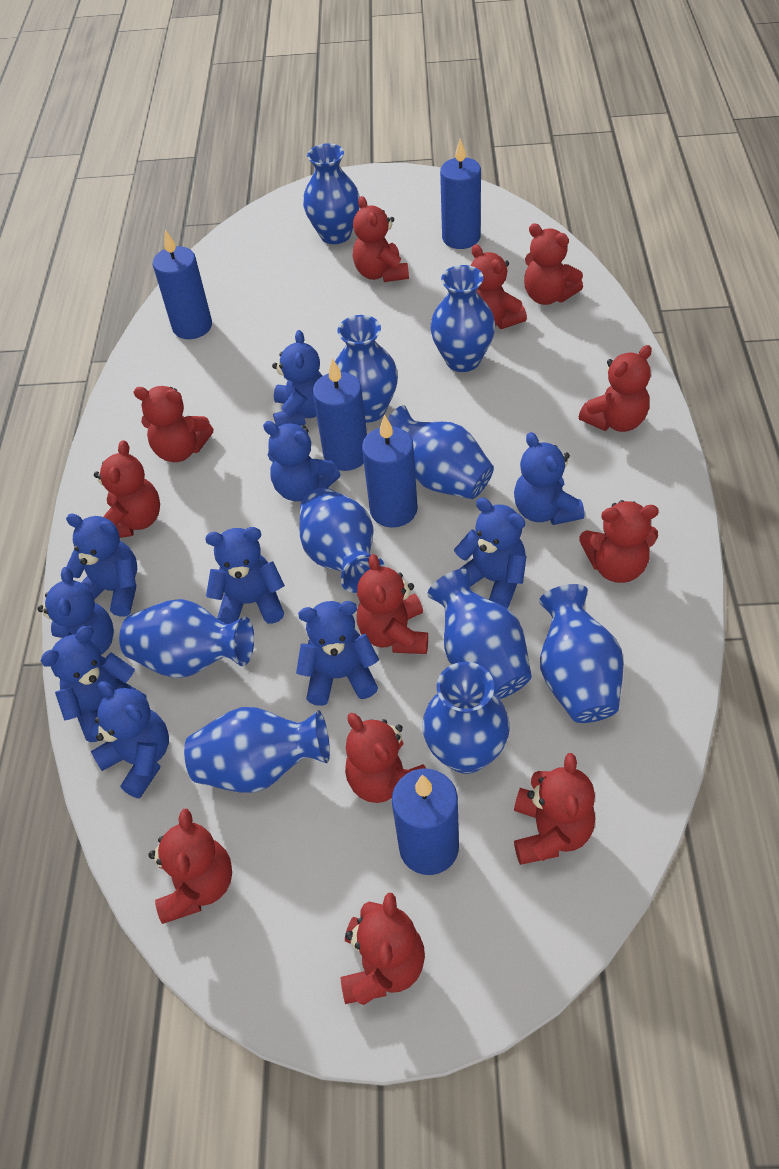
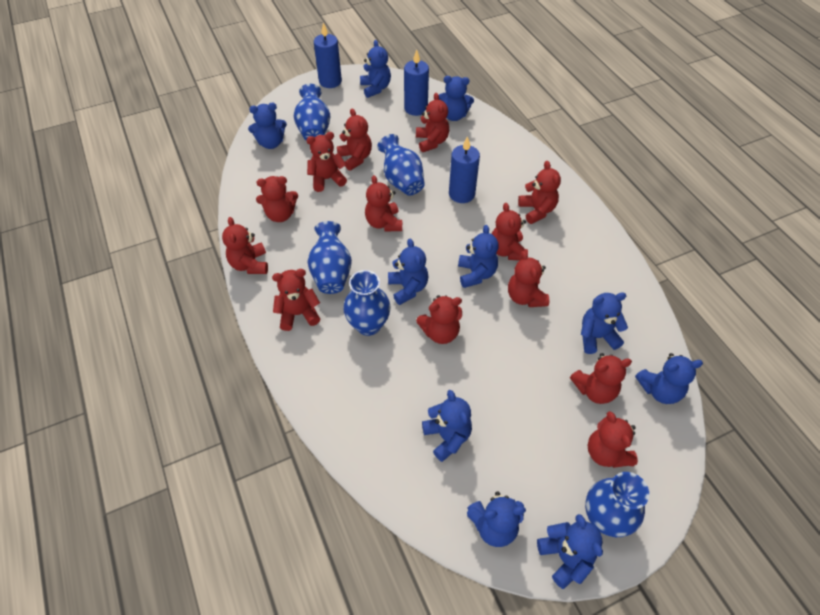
blue candle: [153,230,212,339] [313,358,367,471] [362,414,418,528] [392,769,459,875] [440,138,481,249] = 5 -> [314,22,342,88] [404,50,429,116] [449,136,480,203] = 3
blue vase: [119,599,254,678] [184,707,330,793] [299,488,385,593] [303,143,360,244] [335,315,398,423] [388,405,494,499] [422,662,510,774] [427,569,532,699] [430,265,495,372] [539,584,624,723] = 10 -> [294,84,330,141] [307,221,352,294] [343,270,391,336] [377,134,425,196] [585,472,649,537] = 5
red teddy bear: [94,440,160,538] [133,386,214,462] [148,809,232,924] [340,893,425,1005] [345,713,426,803] [353,196,409,282] [357,554,428,654] [471,244,527,329] [514,753,595,865] [524,223,583,305] [579,345,652,432] [579,500,659,583] = 12 -> [222,217,268,274] [256,176,298,222] [272,269,320,331] [307,132,347,192] [337,109,372,171] [365,175,402,231] [416,93,449,152] [416,295,462,344] [492,203,528,261] [508,251,549,307] [518,161,561,224] [570,353,632,404] [587,411,638,468] = 13

